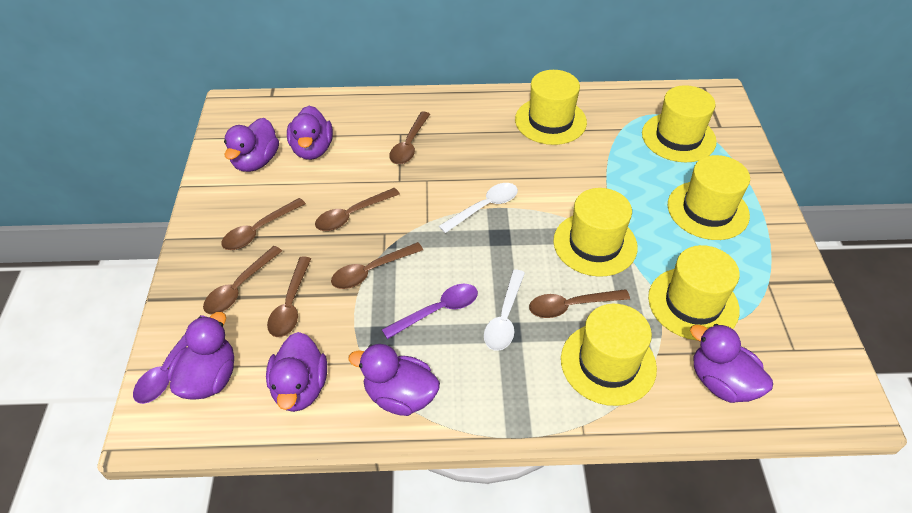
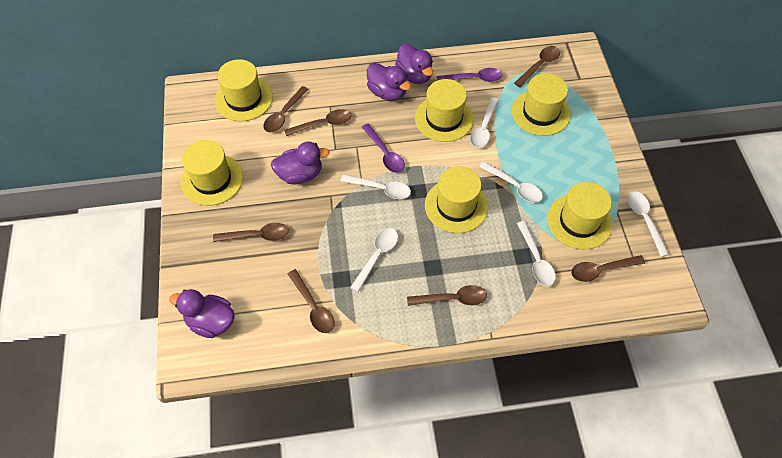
purple duck: [168,312,234,399] [224,118,279,172] [266,332,327,412] [287,106,333,160] [348,344,440,416] [690,324,773,403] = 6 -> [169,289,235,338] [271,142,330,185] [367,63,411,101] [395,44,433,84] = 4
white spoon: [439,183,518,233] [484,269,525,351] = 2 -> [340,174,411,199] [350,228,398,292] [470,97,499,148] [479,161,543,203] [517,221,556,286] [627,191,669,257] = 6

